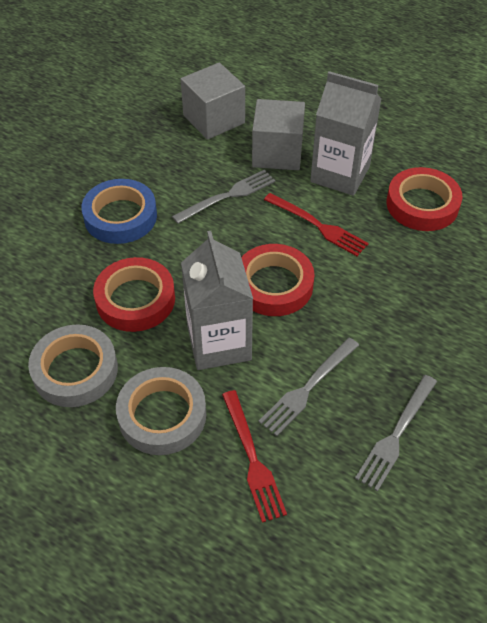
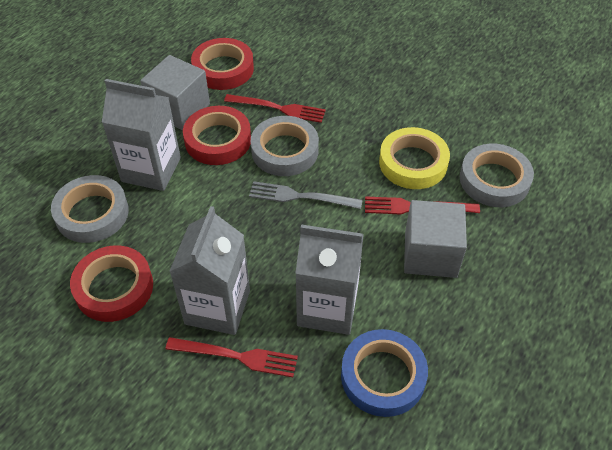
grey carton: [181,231,253,370] [310,71,381,196] = 2 -> [102,79,181,191] [169,206,250,335] [295,224,364,335] = 3
grey fork: [172,170,275,224] [259,337,359,436] [355,375,437,492] = 3 -> [249,181,363,209] = 1
grey tape: [28,324,118,407] [116,367,206,455] = 2 -> [51,175,129,243] [251,116,319,176] [460,144,534,207] = 3
red fork: [222,390,287,523] [264,193,369,256] = 2 -> [165,337,298,377] [224,94,326,123] [365,196,480,214] = 3
yellow tape: none = 0 -> [379,127,450,189] = 1

